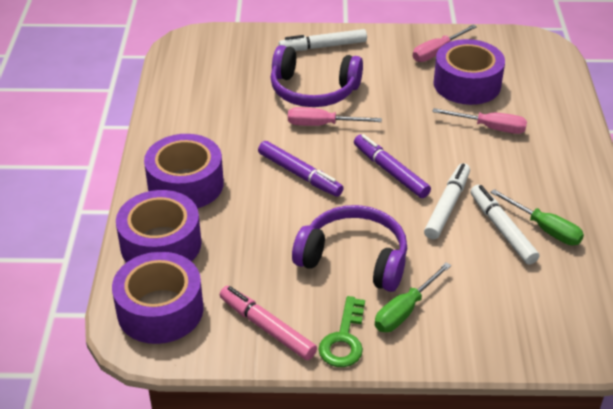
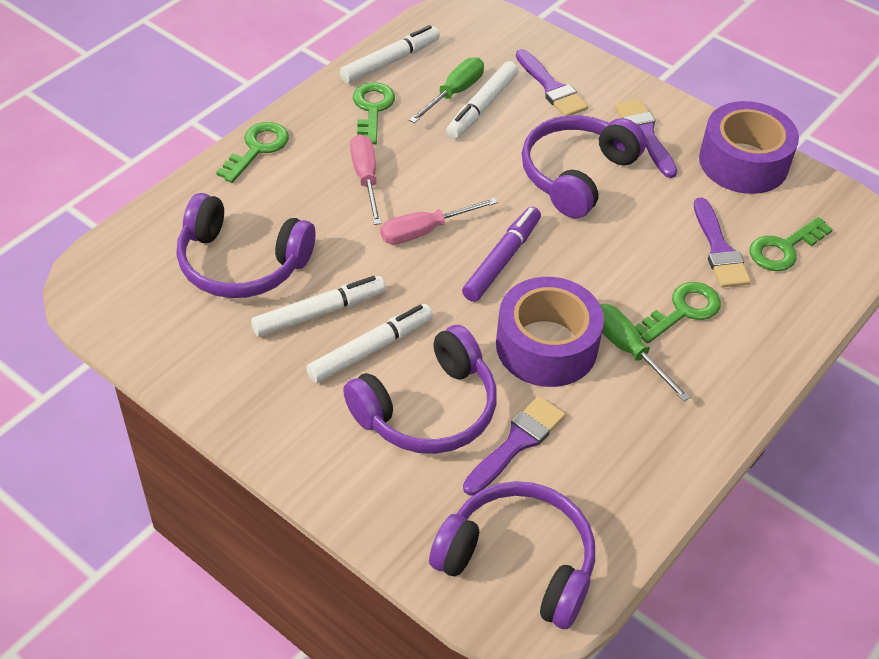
green key: [318,296,365,367] = 1 -> [216,122,289,183] [353,82,395,144] [635,282,721,344] [750,217,833,271] = 4
pink marker: [220,286,317,360] = 1 -> none = 0
pink screwdriver: [288,107,382,126] [413,25,477,62] [432,108,527,134] = 3 -> [350,134,382,225] [380,197,498,245] = 2
purple brush: none = 0 -> [463,396,565,495] [516,49,588,116] [615,99,678,178] [694,198,751,287] = 4
purple headphones: [270,45,363,107] [292,205,407,292] = 2 -> [177,193,315,298] [343,325,497,454] [429,481,595,629] [522,115,646,218] = 4
purple marker: [258,141,343,197] [354,134,431,198] = 2 -> [462,207,541,302] = 1
purple tape: [112,252,204,344] [116,190,201,263] [144,134,224,208] [433,39,505,105] = 4 -> [496,277,604,387] [699,101,799,194] = 2
white marker: [279,29,367,51] [424,163,470,240] [470,185,539,265] = 3 -> [251,276,386,337] [306,304,433,383] [340,25,440,84] [446,61,518,139] = 4

